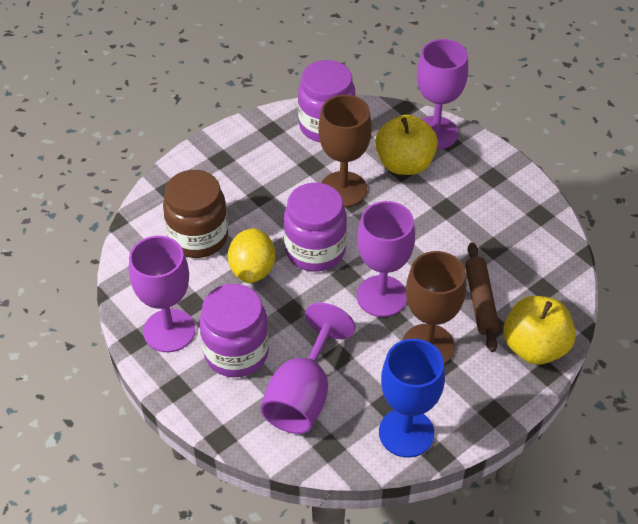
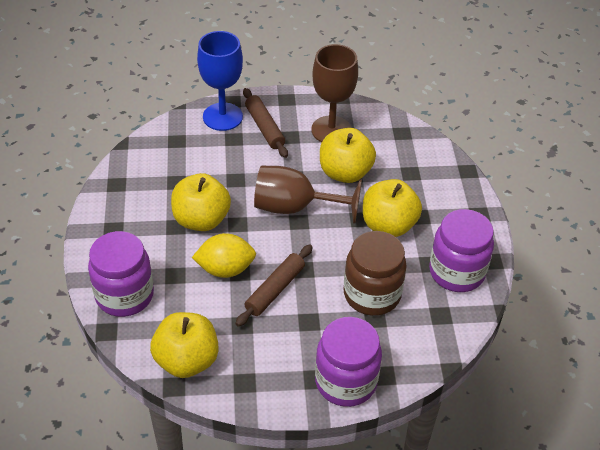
brown rolling pin: [465,242,499,352] = 1 -> [235,244,313,327] [243,88,288,158] = 2
purple goblet: [129,236,195,352] [260,303,355,434] [357,201,415,317] [417,39,468,150] = 4 -> none = 0
yellow apple: [375,114,438,175] [503,296,576,365] = 2 -> [150,312,219,378] [171,173,231,231] [320,128,376,183] [363,179,422,237] = 4

